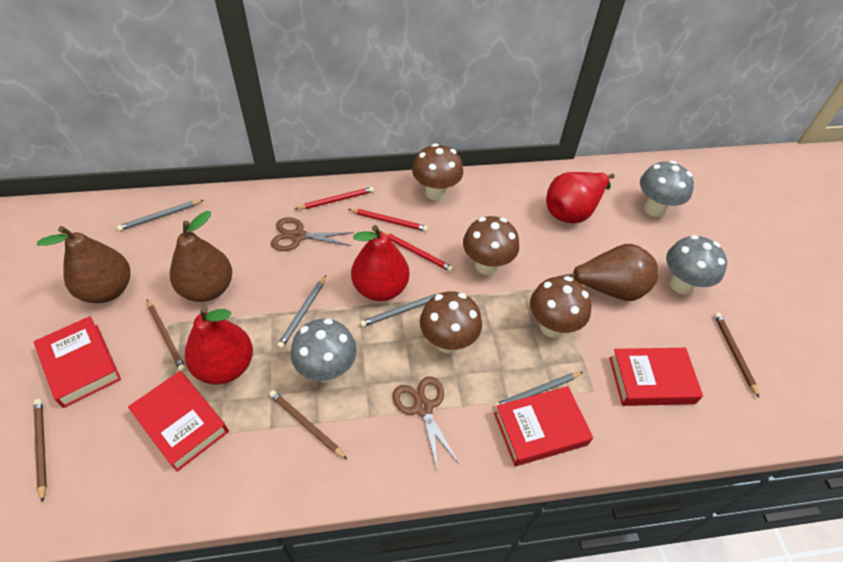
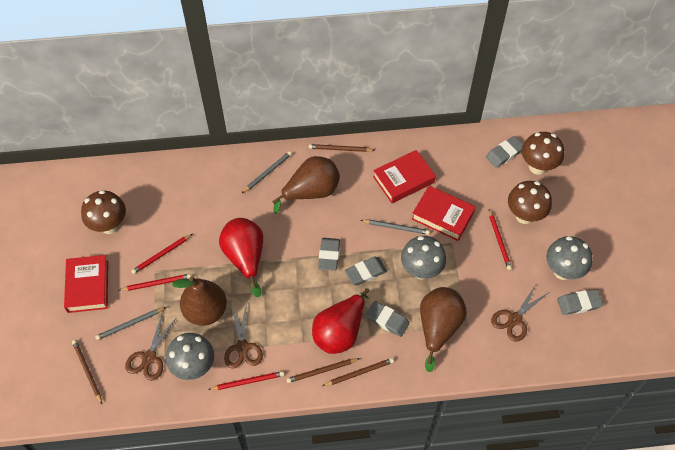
brown mushroom: [412,143,463,201] [420,291,482,353] [463,216,519,275] [530,276,592,338] = 4 -> [81,190,126,234] [508,181,552,224] [522,132,564,175] = 3
brown scissors: [271,217,354,251] [393,376,460,471] = 2 -> [125,315,176,381] [224,302,263,369] [491,285,548,342] = 3
grey eraser: none = 0 -> [318,238,340,271] [345,257,387,285] [366,301,410,337] [486,136,523,168] [557,289,603,315] = 5
grey pencil: [117,200,203,231] [277,275,326,349] [360,294,437,327] [494,372,583,410] = 4 -> [95,307,166,340] [242,151,292,193] [361,220,430,235] = 3
red book: [34,316,121,408] [128,371,229,472] [494,386,593,466] [609,348,703,406] = 4 -> [64,255,108,313] [373,150,436,203] [412,186,475,241] = 3
red pear: [185,306,253,385] [351,225,409,301] [546,172,615,223] = 3 -> [219,218,263,297] [312,288,369,354] = 2
red pencil: [295,187,374,209] [348,209,428,231] [380,231,454,272] = 3 -> [119,274,191,291] [131,234,192,274] [208,371,284,390] [489,209,512,270] = 4

